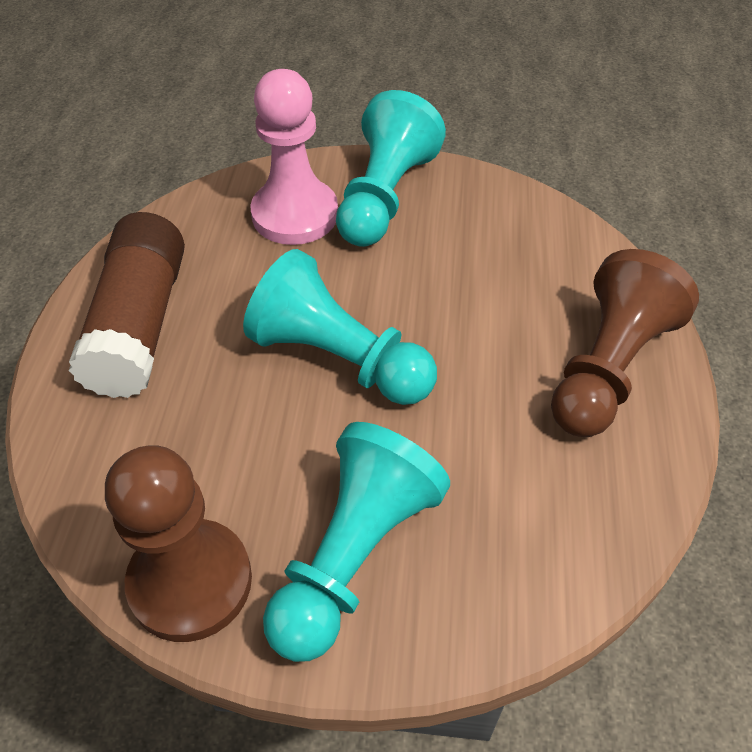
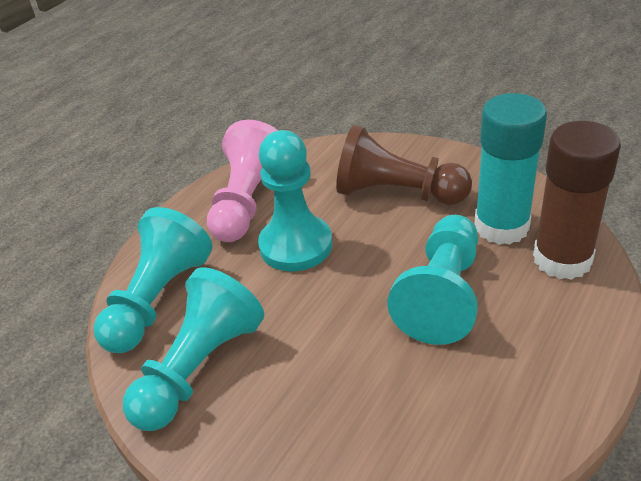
brown pawn: [105,445,252,642] [551,249,699,437] = 2 -> [336,125,472,205] = 1
turquoise glue stick: none = 0 -> [474,93,547,245] = 1
turquoise pawn: [243,249,437,405] [263,422,450,662] [336,90,446,247] = 3 -> [93,207,212,353] [123,267,264,431] [258,130,332,271] [387,215,478,345] = 4

